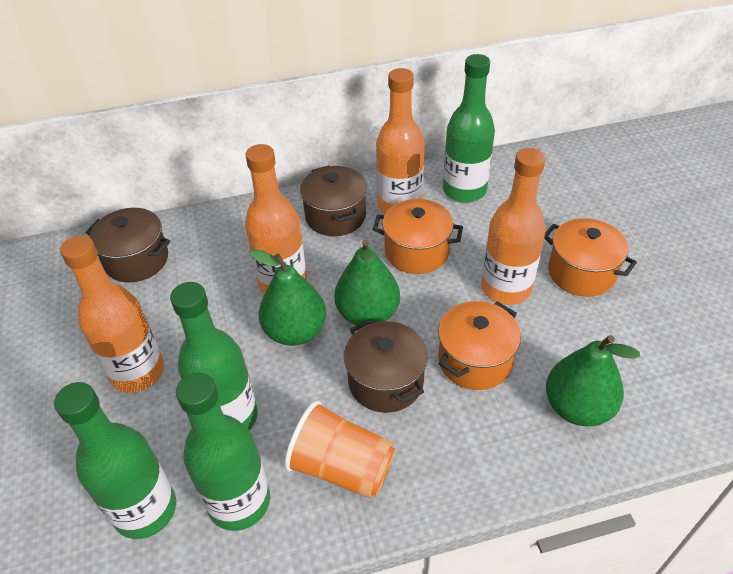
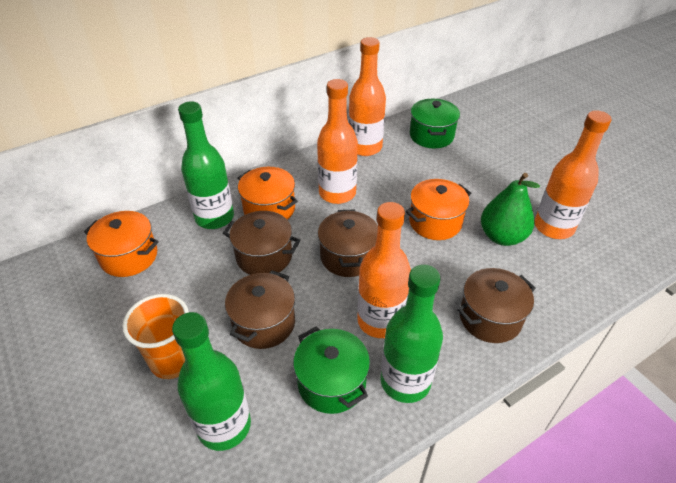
brown pot: [85,208,170,283] [300,165,367,236] [344,319,428,413] = 3 -> [223,211,301,275] [225,270,295,349] [318,209,378,277] [457,268,536,343] = 4
green bottle: [54,382,176,539] [170,282,258,430] [176,373,270,531] [443,54,495,203] = 4 -> [172,312,251,451] [178,101,234,229] [381,264,443,403] = 3
green pear: [249,249,326,346] [334,239,400,325] [546,335,640,426] = 3 -> [481,173,540,246] = 1
green pot: none = 0 -> [293,326,370,414] [410,99,460,148] = 2

